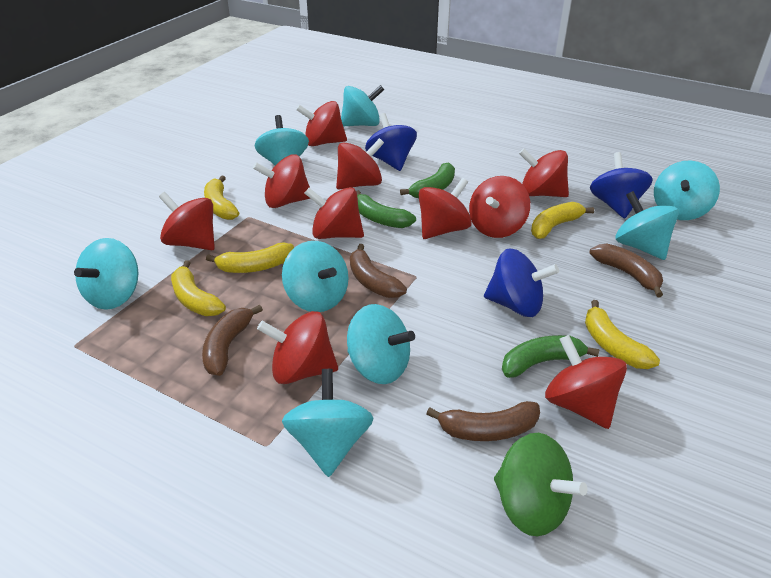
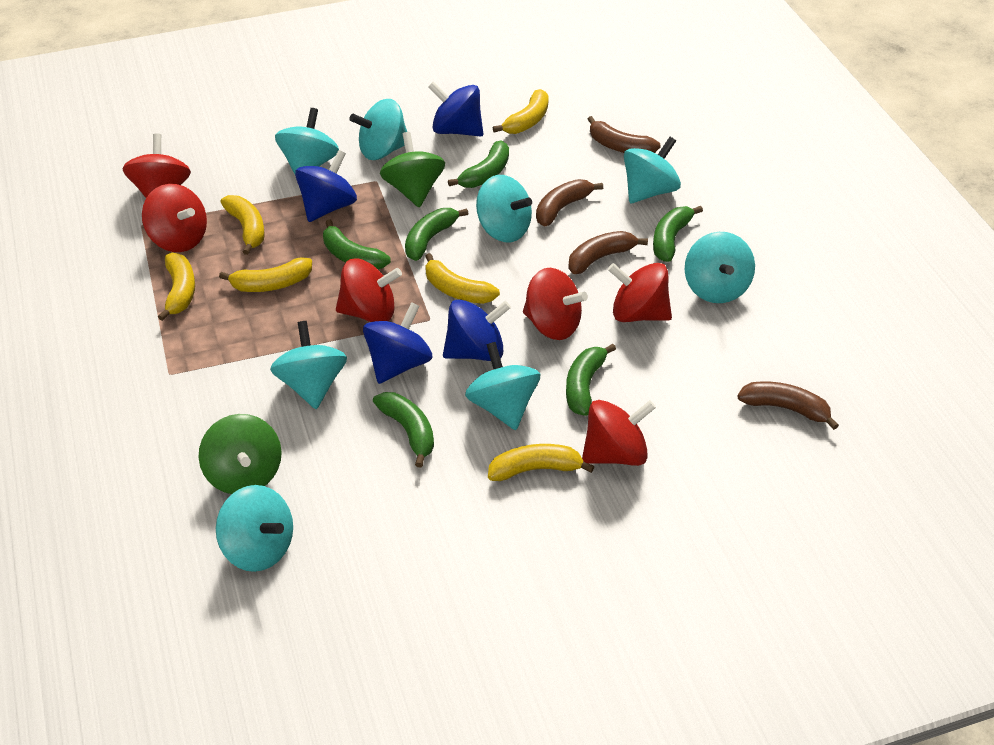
blue spinning top: [365,113,417,171] [484,248,559,317] [590,152,653,219] = 3 -> [295,150,357,222] [363,302,432,384] [428,82,483,137] [443,299,511,361] = 4
green banana: [356,190,416,228] [400,162,455,198] [502,335,600,378] = 3 -> [323,219,391,269] [373,392,434,468] [405,208,468,261] [448,141,509,188] [566,344,616,416] [653,206,703,262] = 6
green spinning top: [494,433,588,536] = 1 -> [199,414,282,494] [380,132,445,207] = 2
red spinning top: [159,192,215,250] [253,155,311,208] [257,311,338,384] [296,101,347,146] [304,187,364,239] [336,138,384,189] [419,178,472,239] [469,176,530,238] [519,148,569,197] [545,335,627,429] = 10 -> [123,134,191,198] [142,184,207,252] [336,258,402,322] [523,268,588,340] [582,400,656,466] [608,263,672,322] = 6
yellow banana: [171,261,226,316] [204,175,239,220] [206,242,294,273] [531,202,594,239] [585,300,660,369] = 5 -> [158,253,195,321] [219,257,312,292] [220,195,265,255] [425,253,500,304] [488,444,595,481] [493,89,549,134] = 6

